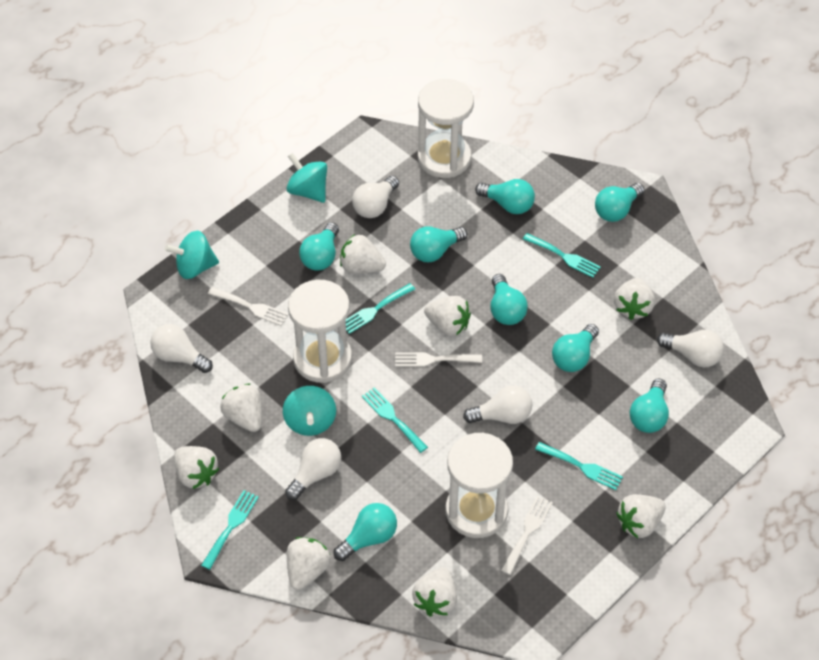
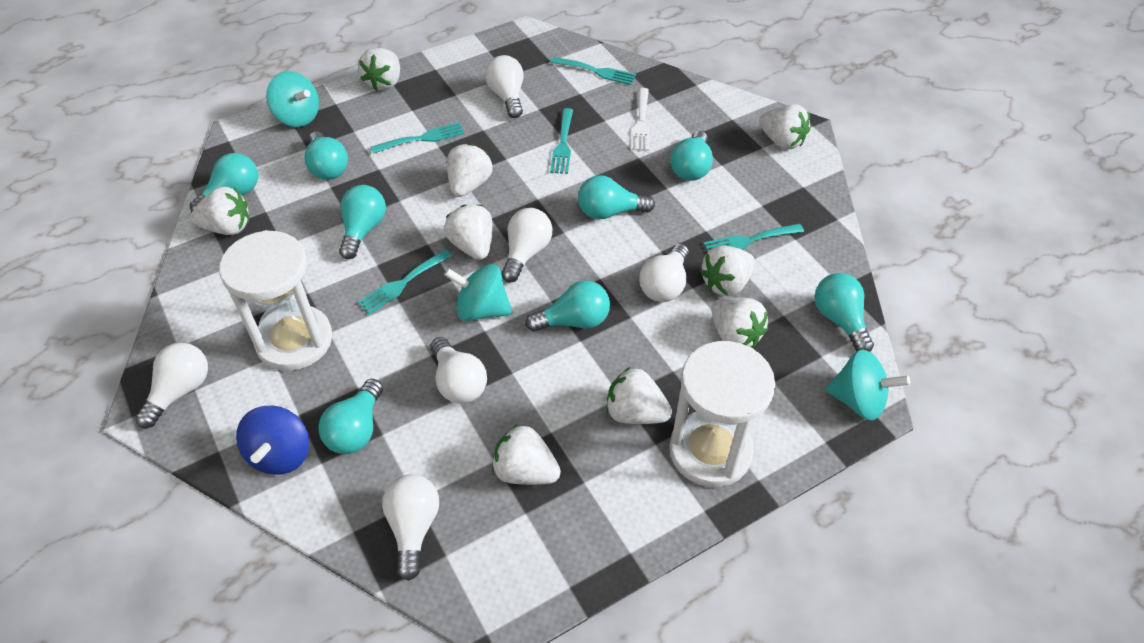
blue spinning top: none = 0 -> [236,406,309,475] = 1
white fork: [208,287,289,326] [395,352,482,367] [501,496,553,575] = 3 -> [631,88,650,151] = 1
white hourglass: [288,280,352,383] [418,79,474,178] [446,433,513,538] = 3 -> [219,230,332,371] [669,341,775,487] = 2
white light bulb: [150,324,213,373] [285,438,341,500] [352,176,399,218] [463,385,532,424] [657,330,724,367] = 5 -> [135,343,208,428] [382,474,439,581] [431,337,487,404] [485,55,524,118] [501,208,552,283] [639,243,689,302] = 6
white strawberry: [174,446,219,489] [220,384,262,432] [287,537,330,590] [340,234,386,274] [412,567,457,617] [424,296,471,336] [614,278,655,320] [616,494,666,538] = 8 -> [191,187,249,235] [358,48,400,91] [444,204,493,260] [447,144,492,197] [492,424,561,485] [606,367,672,424] [700,245,755,296] [711,298,768,348] [759,104,810,150] = 9

